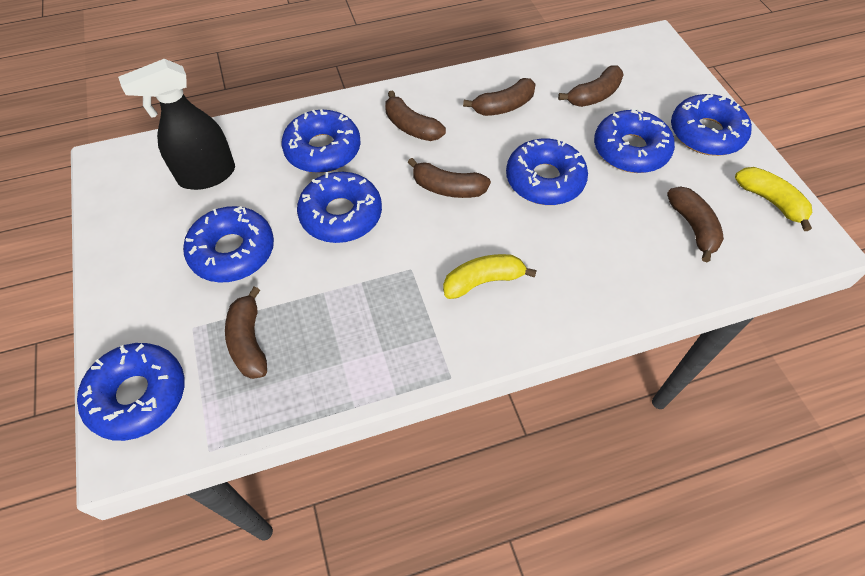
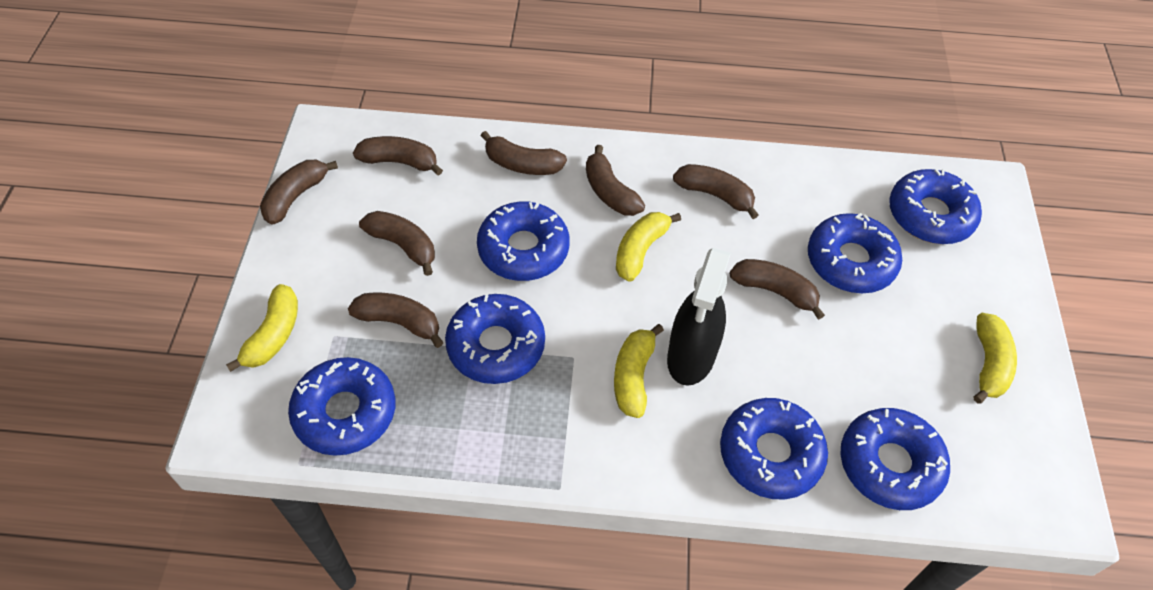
brown banana: [225,287,267,379] [385,91,446,141] [408,158,491,198] [463,78,536,116] [558,65,624,107] [667,186,724,262] = 6 -> [260,160,338,225] [348,293,444,348] [353,136,443,176] [359,211,435,276] [481,131,567,175] [586,145,645,216] [673,164,759,219] [729,259,825,320] = 8
yellow banana: [443,254,537,299] [735,167,812,231] = 2 -> [226,284,298,372] [614,324,664,418] [616,212,681,282] [974,313,1017,404] = 4

